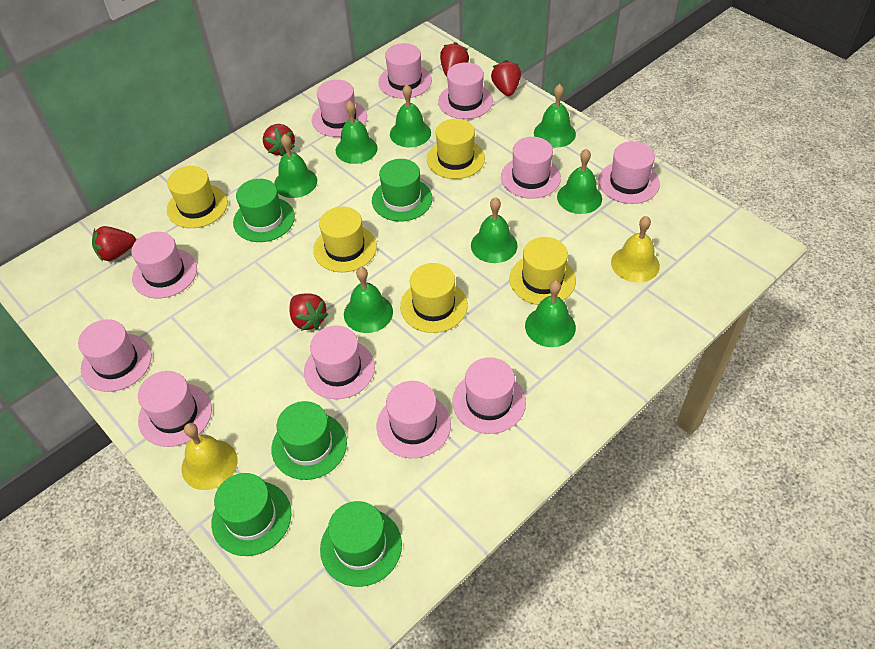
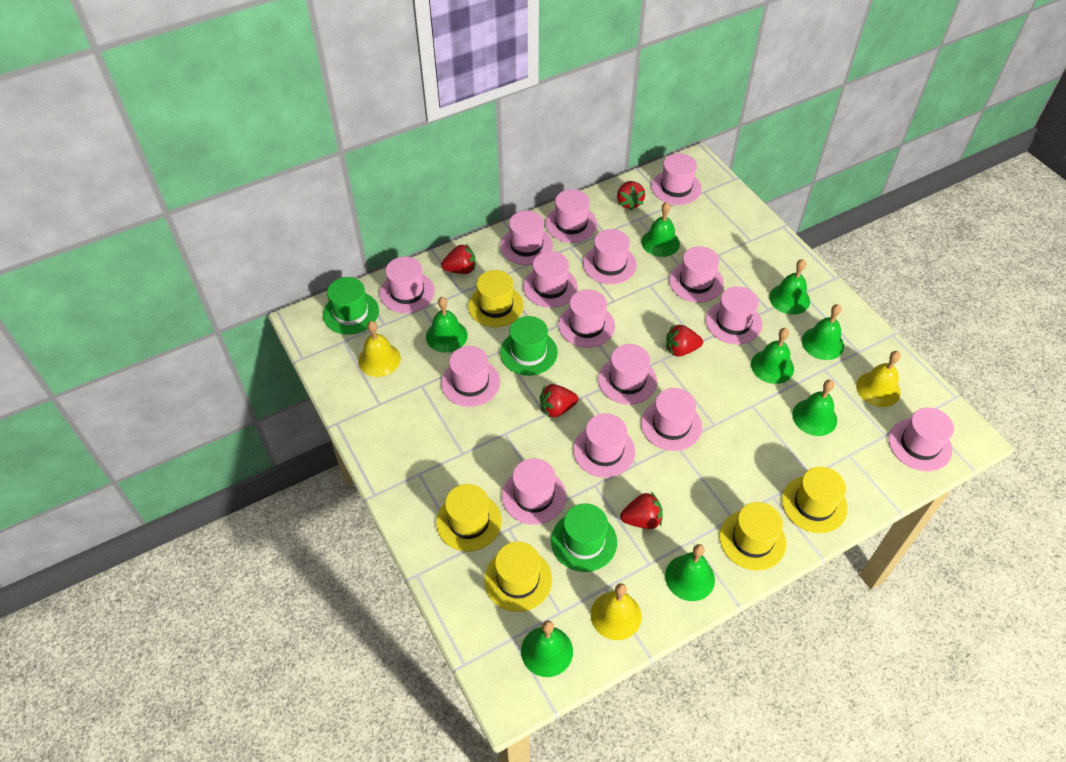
green hat: [211,473,291,556] [233,179,295,242] [271,401,347,480] [320,501,402,587] [372,159,432,222] = 5 -> [323,277,379,335] [500,316,558,376] [551,503,617,572] = 3
pink hat: [78,319,152,392] [131,232,197,299] [138,371,212,447] [304,326,375,399] [312,80,367,137] [376,381,451,458] [378,43,432,99] [438,62,493,119] [452,357,526,434] [501,137,561,199] [598,141,660,204] = 11 -> [380,257,435,313] [441,346,500,407] [500,211,553,265] [502,458,566,525] [523,251,578,308] [545,189,597,243] [559,289,615,348] [573,413,635,478] [583,229,637,284] [598,344,657,405] [641,388,702,451] [651,153,702,205] [669,246,724,303] [706,286,762,344] [889,407,954,471] = 15
yellow bell: [181,423,237,490] [611,216,660,283] = 2 -> [358,321,401,377] [591,583,642,640] [856,351,901,407] = 3

